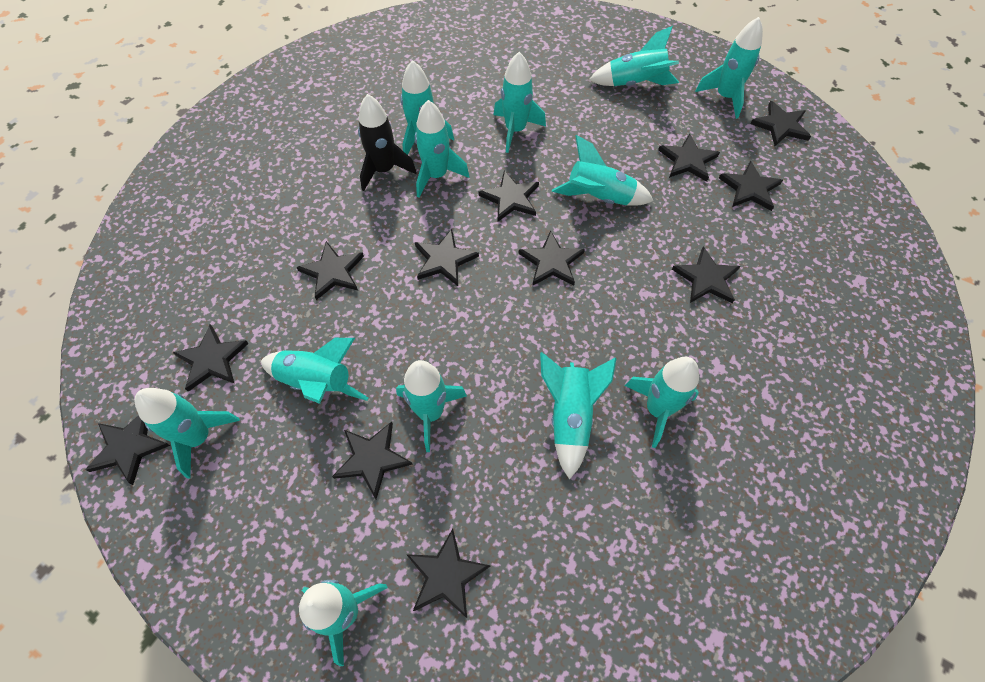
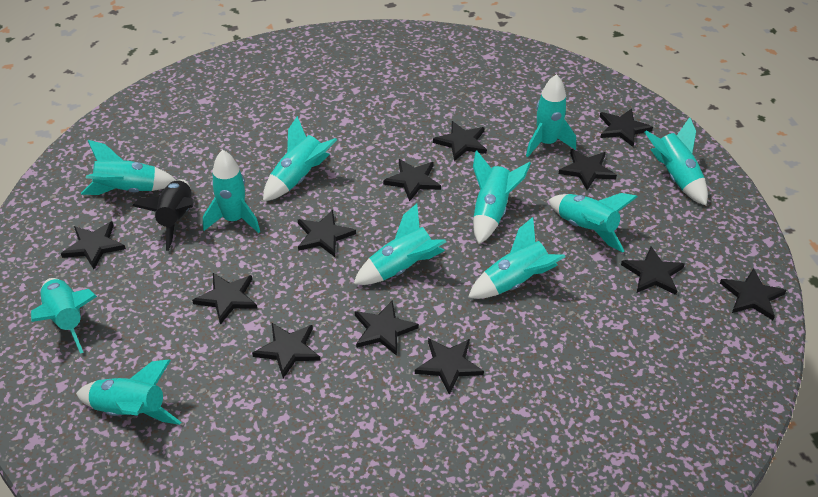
turquoise rocket: [134,388,240,478] [261,338,368,404] [299,580,388,666] [396,360,467,452] [400,60,454,155] [415,100,469,198] [494,52,546,153] [540,352,617,480] [552,135,654,205] [589,26,679,86] [625,357,699,448] [695,17,763,119] = 12 -> [31,278,97,354] [76,359,181,425] [81,140,175,195] [203,150,260,233] [263,116,337,201] [354,204,446,285] [468,217,565,299] [473,150,531,244] [526,74,576,157] [549,193,637,252] [645,117,708,206] = 11

